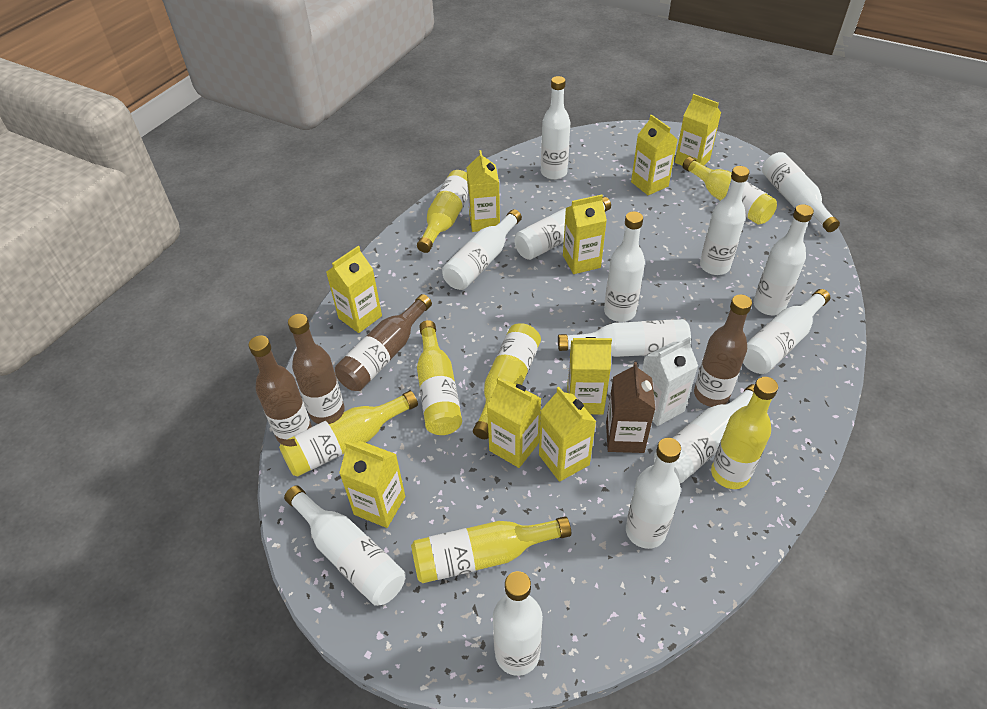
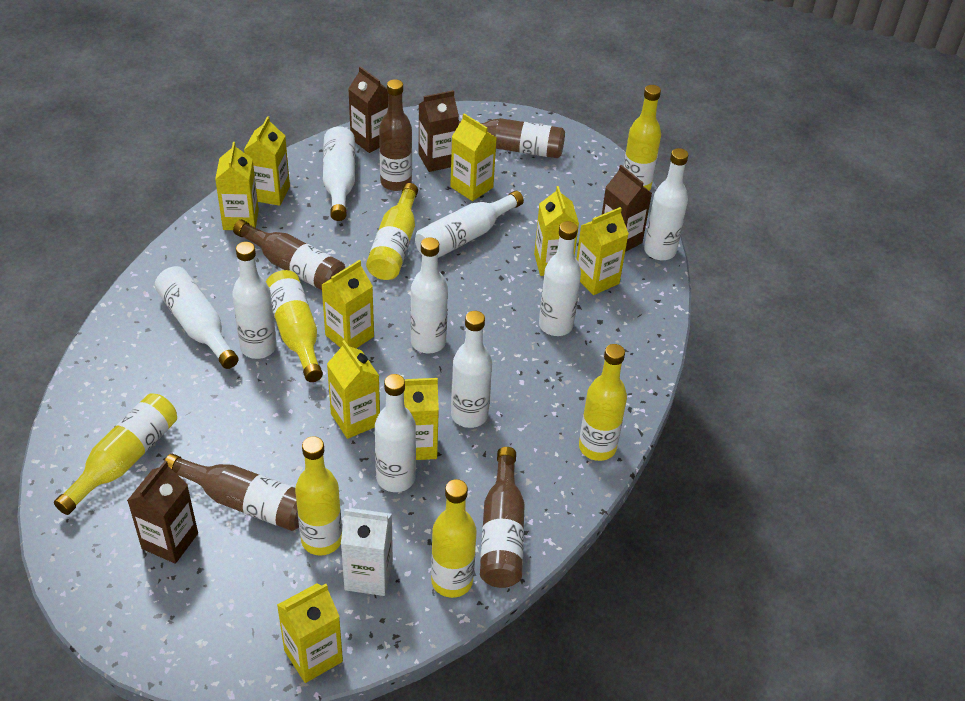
brown bottle: [249,336,312,444] [288,314,345,424] [335,294,432,391] [694,295,752,407] = 4 -> [165,454,299,531] [233,220,345,290] [379,79,412,191] [458,118,565,158] [480,447,525,588] = 5
brown carton: [606,362,655,453] = 1 -> [127,461,198,564] [348,66,388,153] [419,90,459,172] [602,165,652,252] = 4
white bottle: [284,485,405,606] [442,209,522,290] [493,571,543,676] [514,197,611,260] [541,76,571,180] [558,319,691,357] [604,211,645,322] [626,438,681,549] [654,384,755,483] [700,166,750,275] [743,289,830,374] [753,204,814,315] [762,152,840,232] = 13 -> [155,266,239,369] [232,242,277,359] [323,127,355,221] [375,374,416,492] [410,237,448,353] [415,191,524,258] [451,311,492,428] [539,221,581,336] [644,148,688,260] = 9

